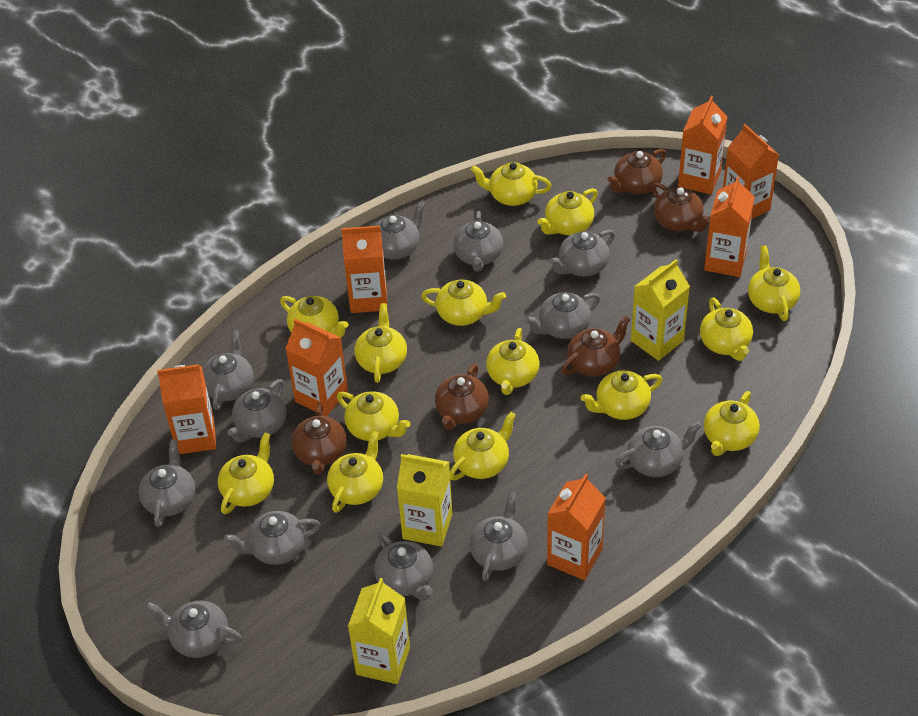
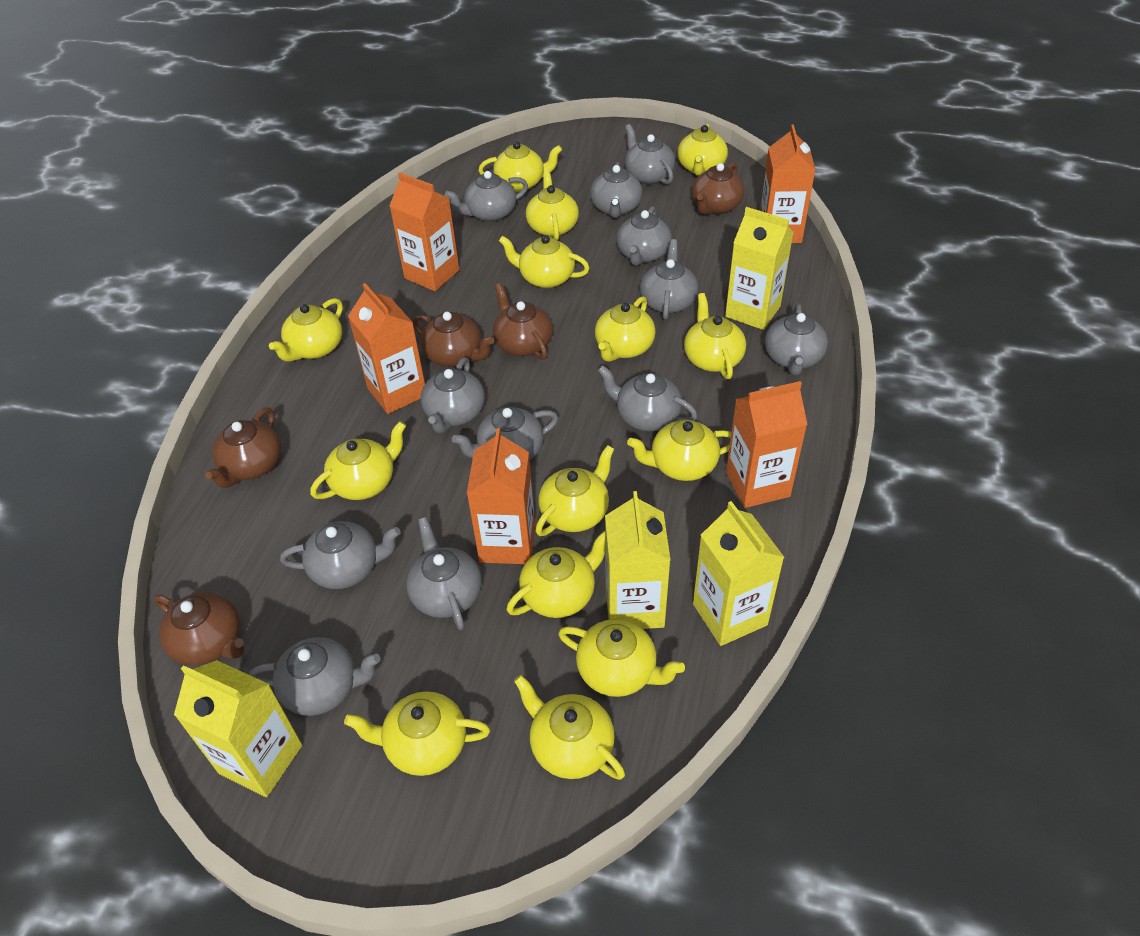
orange carton: [157,364,216,454] [285,319,348,416] [341,226,388,313] [547,474,606,580] [678,96,728,194] [704,176,755,277] [723,124,779,219] = 7 -> [348,283,425,414] [390,172,459,291] [467,428,535,564] [726,381,808,508] [760,124,816,243] = 5
yellow carton: [348,578,410,684] [397,454,452,547] [631,259,690,361] = 3 -> [174,660,302,797] [605,491,670,629] [693,501,784,646] [725,207,794,330] = 4

